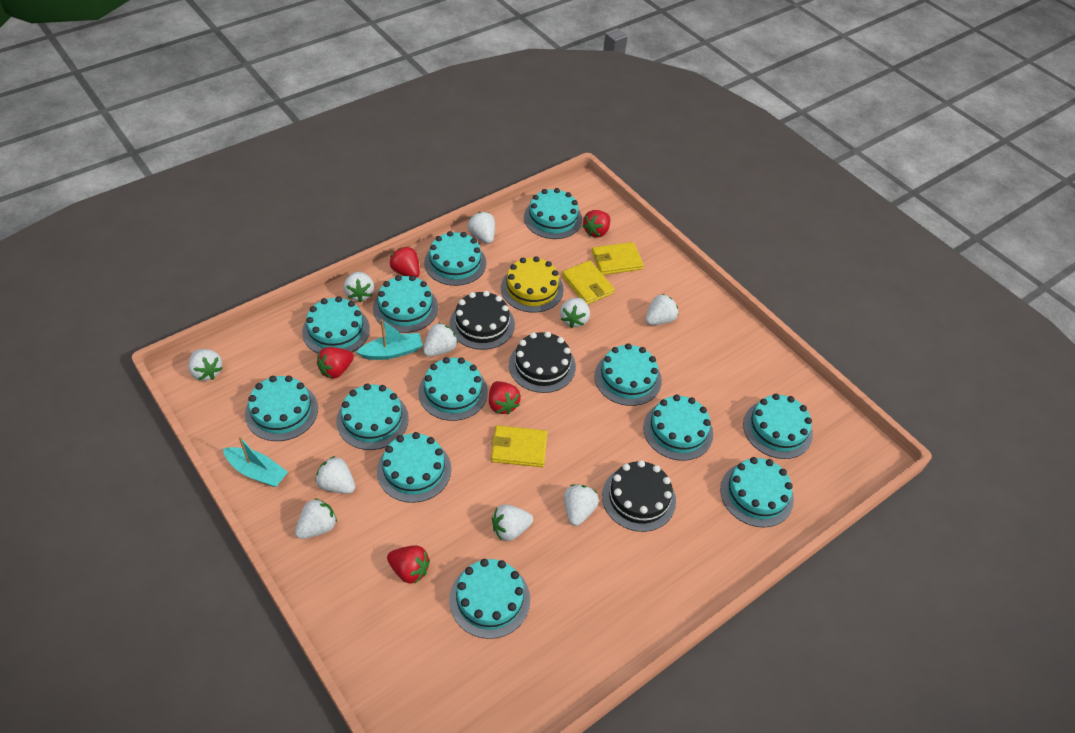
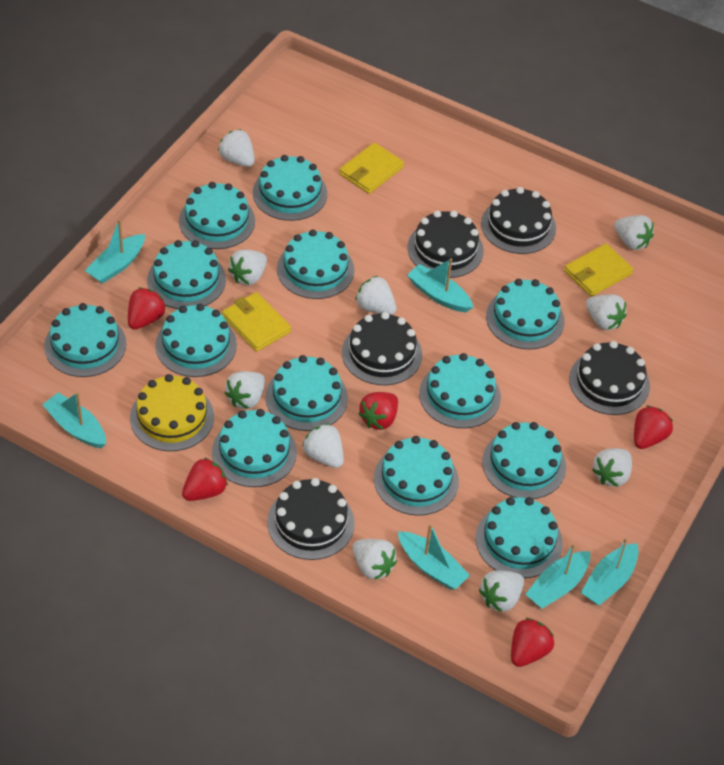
black cake: [450,291,515,350] [509,331,576,393] [602,460,676,532] = 3 -> [267,478,355,560] [342,312,422,385] [407,211,484,278] [481,187,556,254] [569,341,650,415] = 5
turquoise boat: [223,436,288,487] [356,319,423,360] = 2 -> [42,392,106,448] [85,219,145,284] [398,523,470,590] [407,258,473,312] [525,543,590,609] [581,538,639,605] = 6

